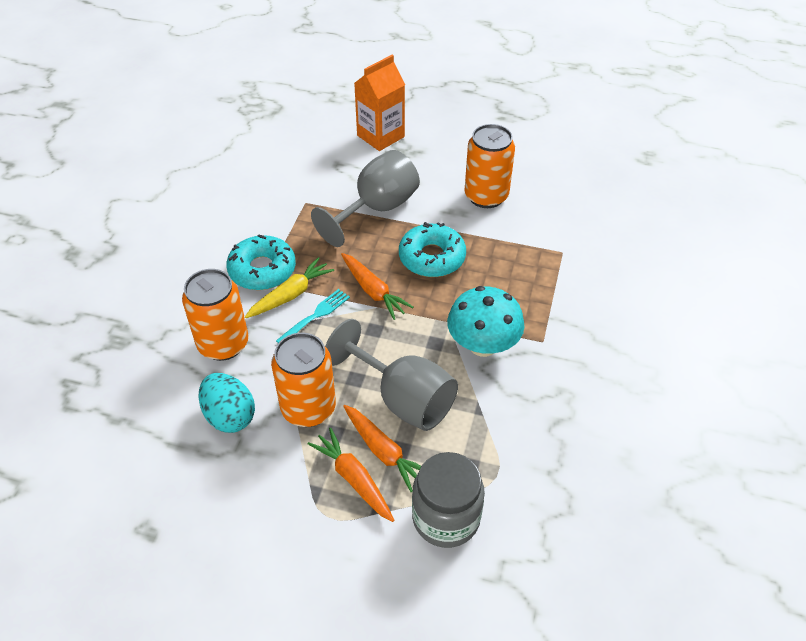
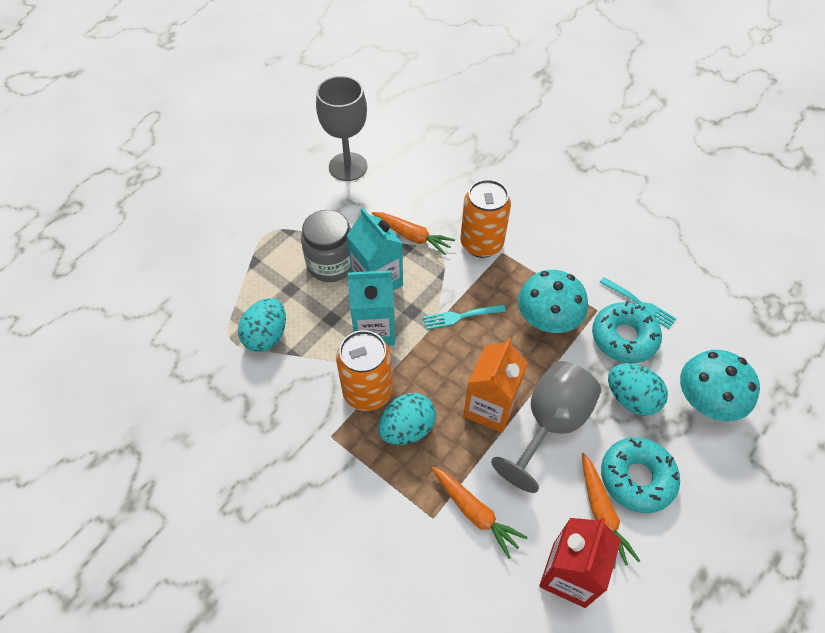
orange can: [182,269,248,361] [271,333,336,427] [464,124,515,208] = 3 -> [336,330,393,411] [461,179,511,258] = 2
red carton: none = 0 -> [539,518,621,608] = 1
turquoise carton: none = 0 -> [346,208,403,291] [347,270,395,346] = 2
turquoise egg: [199,373,255,433] = 1 -> [238,298,286,352] [378,393,436,445] [608,363,668,416] = 3
turquoise fork: [276,289,350,343] = 1 -> [423,304,506,330] [599,277,677,329] = 2
turquoise mushroom: [447,286,525,357] = 1 -> [518,270,588,333] [680,350,760,421] = 2
yellow carrot: [245,257,334,318] = 1 -> none = 0

